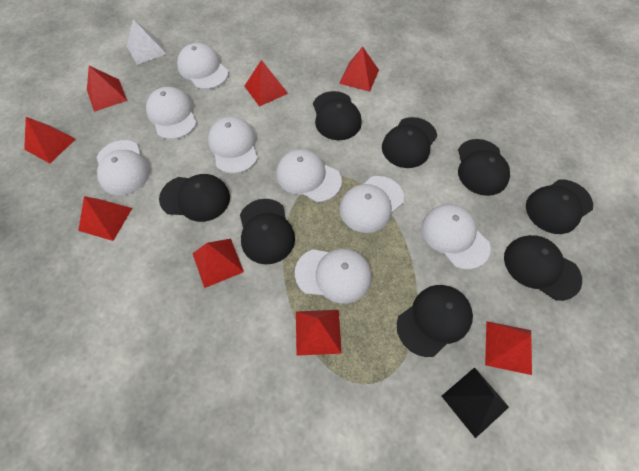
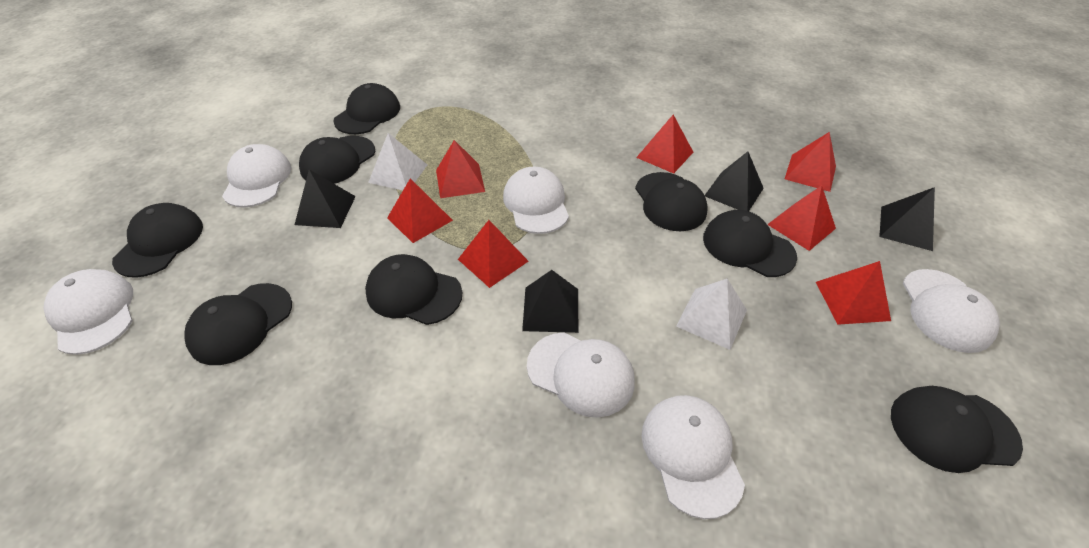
black pyramid: [442,367,509,438] = 1 -> [294,169,356,228] [522,270,578,333] [705,151,764,211] [879,187,935,251] = 4
red pyramid: [24,117,76,163] [78,196,132,241] [87,66,127,112] [192,239,244,288] [244,60,288,107] [296,310,342,356] [339,46,379,92] [485,321,532,375] = 8 -> [387,178,453,243] [436,140,485,198] [458,220,529,288] [636,115,693,174] [767,186,836,251] [785,132,836,192] [816,261,891,325] = 7
white cap: [96,140,150,195] [146,87,197,139] [177,43,229,89] [208,117,258,174] [276,149,342,202] [295,249,372,304] [339,176,404,233] [422,204,491,270] = 8 -> [43,269,133,355] [222,144,292,208] [503,167,569,234] [527,332,635,418] [642,395,745,519] [903,269,1000,353] = 6
white pyramid: [127,19,166,65] = 1 -> [368,133,427,190] [676,279,747,350] = 2

